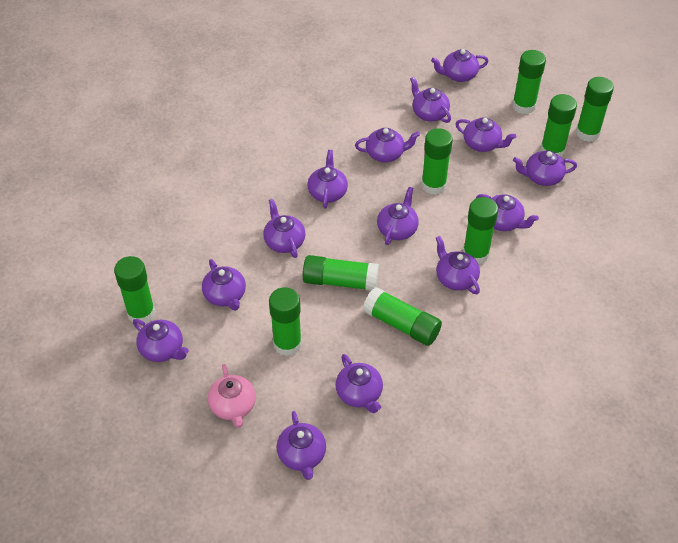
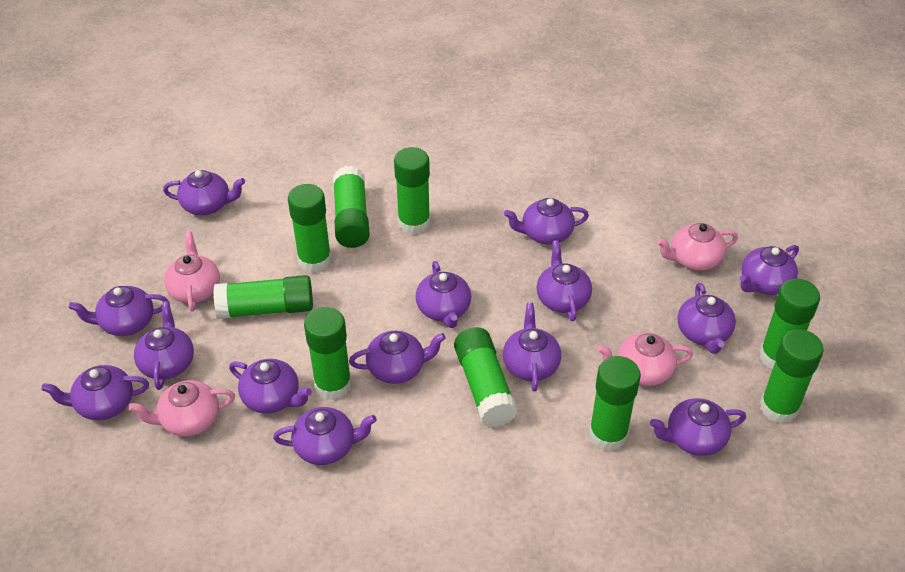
pink teapot: [208,364,256,428] = 1 -> [129,380,235,437] [164,232,220,311] [597,333,693,386] [657,223,738,271] = 4

